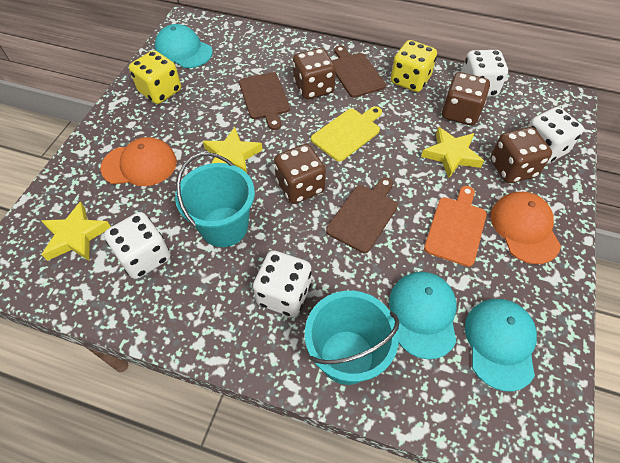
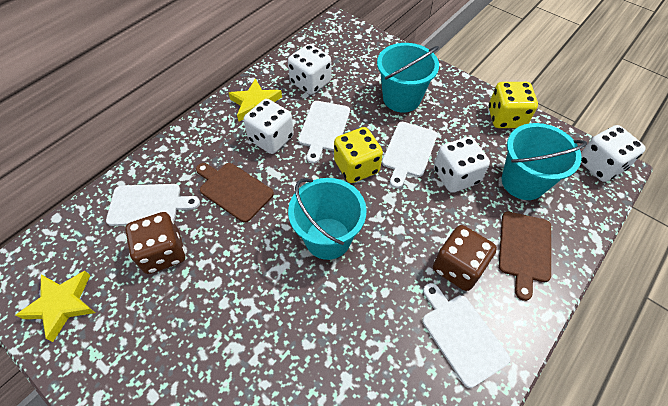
brown cutting board: [239,72,290,130] [326,177,398,253] [332,45,386,98] = 3 -> [196,163,274,223] [499,212,551,301] = 2
brown dice: [274,144,326,204] [293,48,336,99] [442,72,490,126] [490,127,552,183] = 4 -> [125,212,185,274] [433,225,497,291] = 2
orange cap: [101,137,177,186] [491,192,561,264] = 2 -> none = 0
orange cutting board: [424,186,487,267] = 1 -> none = 0
turquoise bucket: [175,152,255,247] [305,291,399,385] = 2 -> [288,178,367,260] [377,43,439,112] [502,123,587,200] = 3
turquoise cap: [155,24,213,68] [389,272,457,360] [465,299,537,391] = 3 -> none = 0
white cutting board: none = 0 -> [106,184,200,226] [298,101,350,163] [382,122,437,188] [423,283,511,388] = 4
yellow cutting board: [311,106,382,162] = 1 -> none = 0
yellow star: [42,201,111,261] [203,127,263,173] [421,127,484,178] = 3 -> [16,271,95,342] [229,78,282,121] = 2

